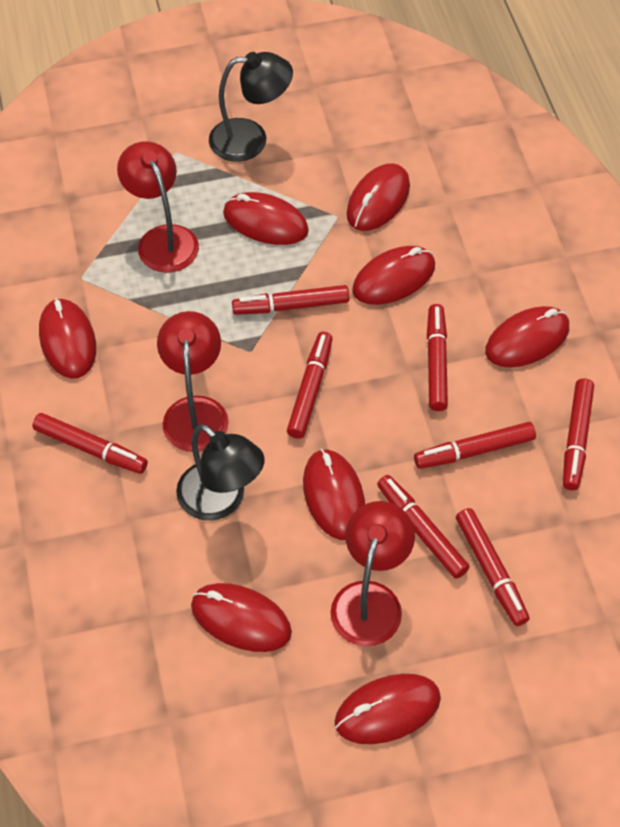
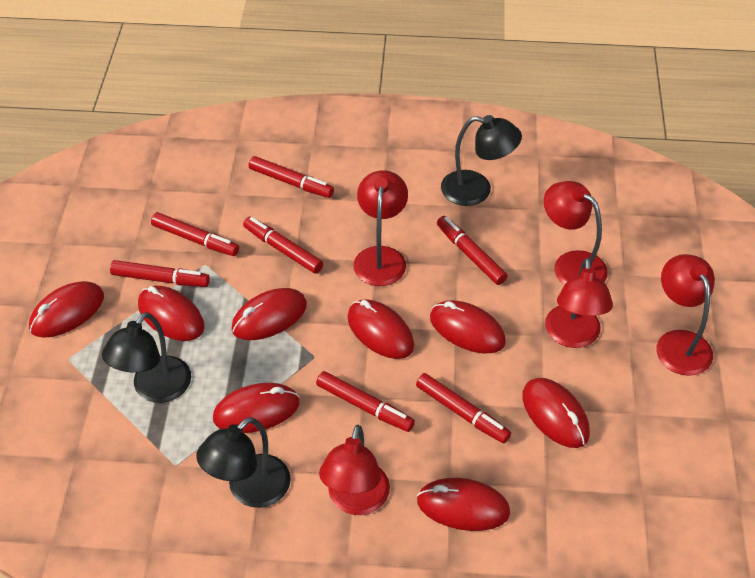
black lamp: [176,424,265,521] [209,52,293,162] = 2 -> [102,312,191,403] [196,417,291,508] [441,115,522,206] = 3
red lamp: [117,141,199,273] [157,311,229,452] [330,501,415,647] = 3 -> [319,425,390,515] [354,170,408,286] [544,181,608,285] [545,258,613,348] [656,254,714,376] = 5
red marker: [32,413,148,474] [232,285,349,315] [287,332,333,439] [377,475,470,579] [414,422,536,469] [427,304,448,411] [456,508,530,626] [563,378,594,490] = 8 -> [110,260,210,287] [151,212,239,256] [243,217,323,274] [249,156,334,198] [316,371,415,432] [416,373,511,443] [437,216,508,285] = 7

